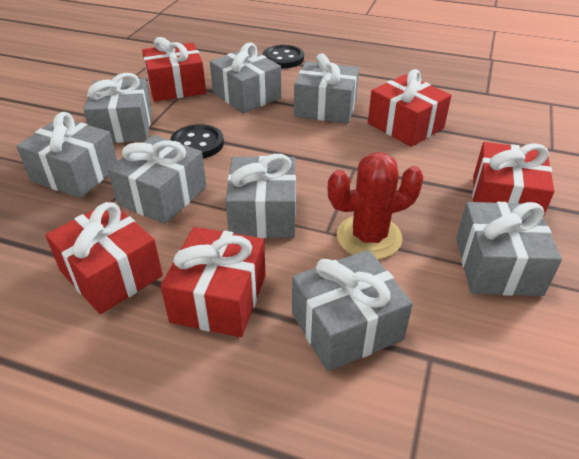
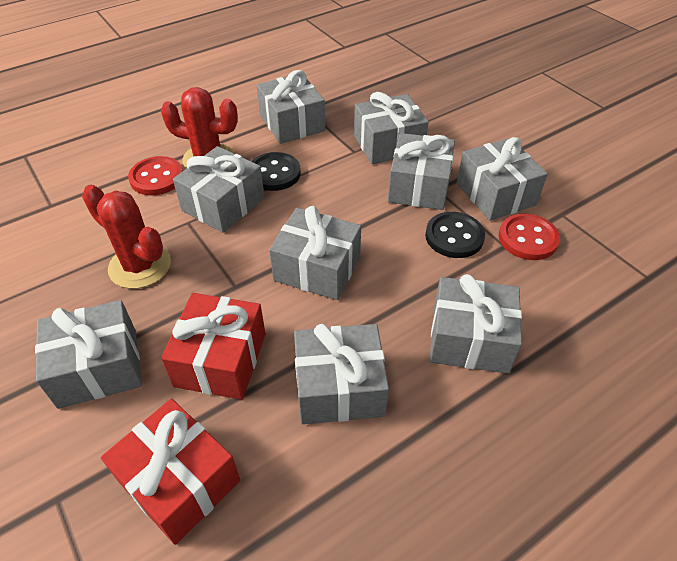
grey gift: [16,112,117,198] [83,73,152,143] [107,135,206,224] [210,43,281,113] [225,154,296,238] [292,250,413,371] [294,53,359,124] [456,202,562,296] = 8 -> [35,300,142,409] [173,146,264,233] [257,70,325,144] [269,206,361,300] [294,324,389,424] [354,92,429,164] [388,133,455,210] [430,274,522,374] [457,137,548,221] = 9
red button: none = 0 -> [128,156,183,195] [499,213,560,260] = 2
red cactus: [328,152,424,259] = 1 -> [82,185,171,289] [161,87,238,169] = 2
red gift: [45,202,163,314] [142,37,206,102] [160,227,266,337] [368,69,451,147] [472,142,554,218] = 5 -> [101,399,240,545] [161,293,265,400] = 2

